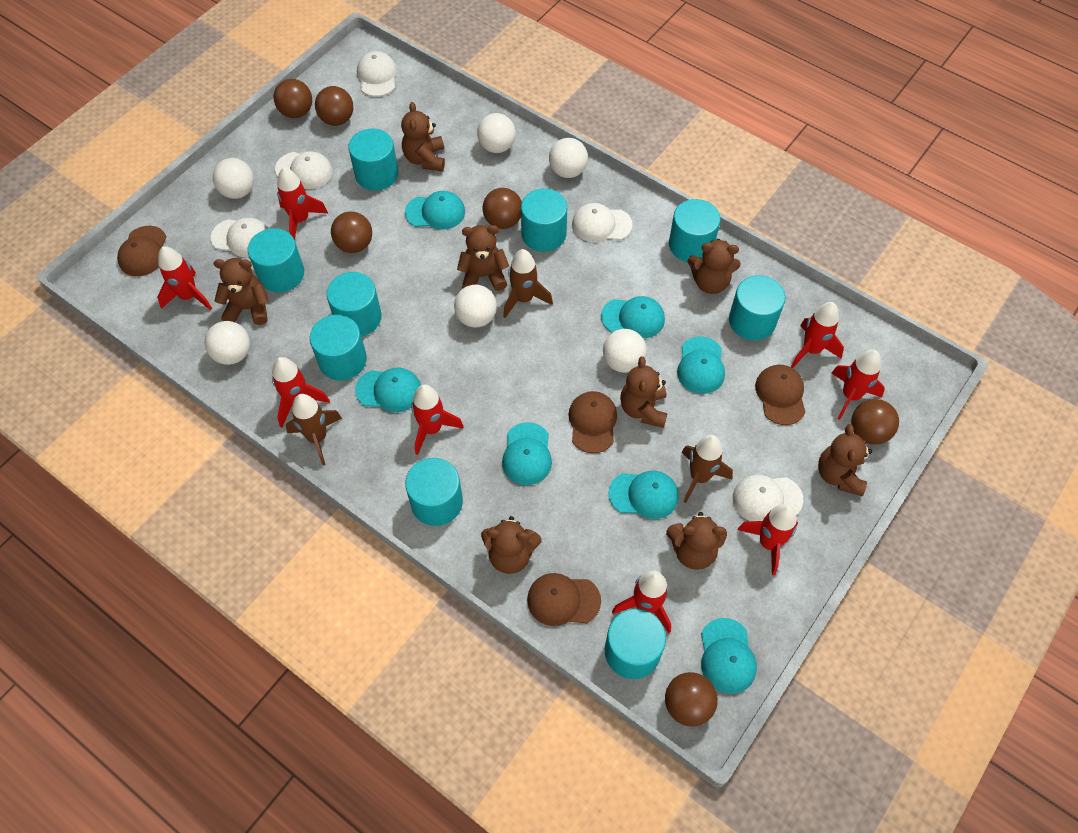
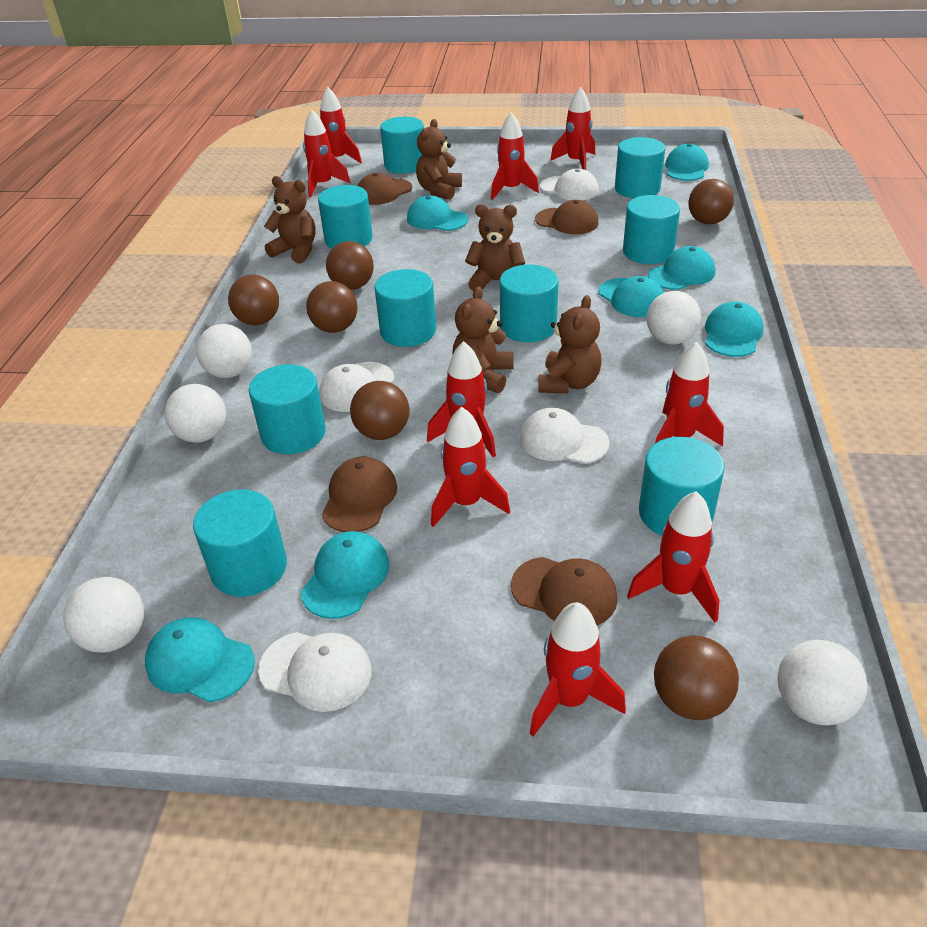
brown rocket: [286,394,342,466] [503,249,553,318] [681,435,733,503] = 3 -> none = 0
brown teddy bear: [214,258,269,325] [401,102,445,171] [457,225,509,291] [481,516,542,574] [620,356,668,428] [666,512,727,570] [688,239,740,294] [818,424,872,496] = 8 -> [264,176,315,264] [416,119,462,200] [452,286,514,393] [465,204,525,292] [538,295,602,393] = 5
red rocket: [157,246,212,310] [272,357,330,428] [277,167,328,240] [411,384,464,455] [612,571,671,633] [738,504,798,575] [791,302,844,368] [831,350,885,420] = 8 -> [303,109,351,197] [320,87,362,163] [427,341,496,457] [431,407,510,527] [491,112,539,200] [530,602,626,737] [550,87,595,170] [627,491,719,622] [655,342,724,446] = 9
white ball: [204,321,250,365] [213,158,254,199] [454,285,497,328] [477,113,516,153] [549,138,588,178] [603,329,647,373] = 6 -> [63,577,144,653] [165,384,226,443] [196,324,252,378] [647,291,701,344] [777,640,868,726] = 5
white cap: [211,218,269,257] [275,151,333,189] [357,51,397,97] [572,203,633,242] [733,475,804,521] = 5 -> [258,632,371,712] [319,362,394,412] [519,408,609,464] [540,169,599,200] = 4

